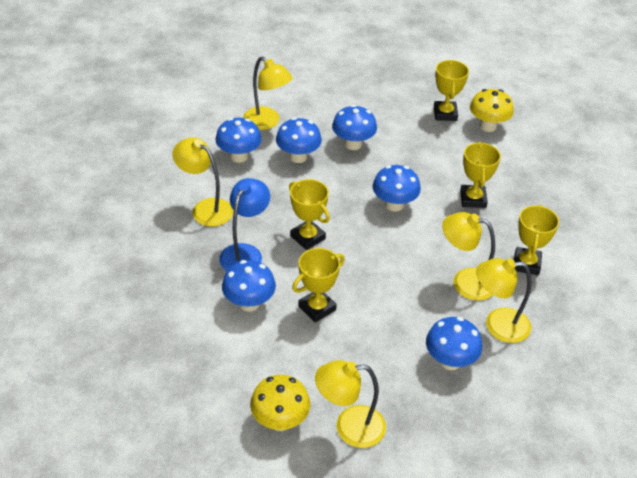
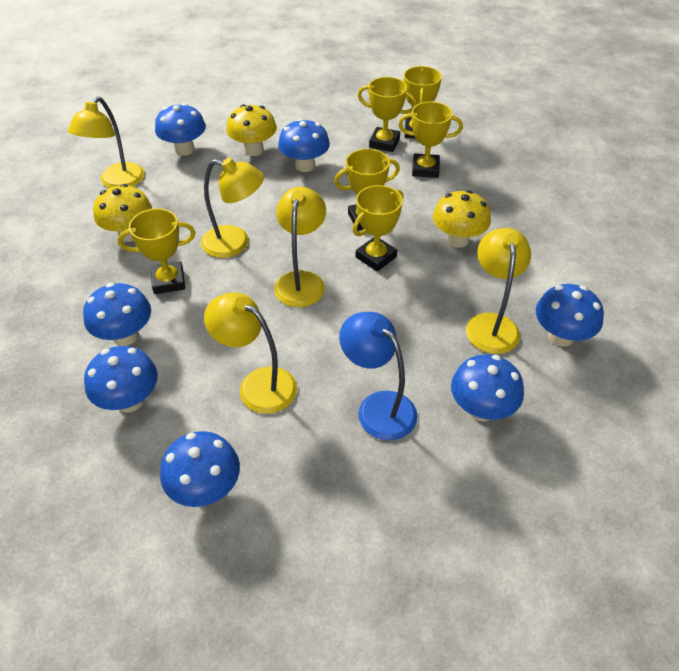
blue mushroom: [215,118,262,163] [222,260,276,312] [276,117,322,163] [332,105,377,150] [373,165,421,212] [426,317,482,370] = 6 -> [83,283,151,346] [84,346,158,412] [155,103,206,156] [160,431,240,507] [278,119,330,172] [451,354,524,422] [536,284,604,347] = 7
yellow mushroom: [250,375,310,431] [470,89,514,132] = 2 -> [93,184,152,242] [226,104,277,156] [433,190,491,248] = 3
yellow trophy: [289,179,330,250] [292,248,345,323] [434,60,469,121] [460,142,501,208] [514,205,559,275] = 5 -> [118,208,196,294] [334,149,400,231] [353,185,404,271] [358,77,417,152] [398,102,463,178] [404,66,442,138] = 6

